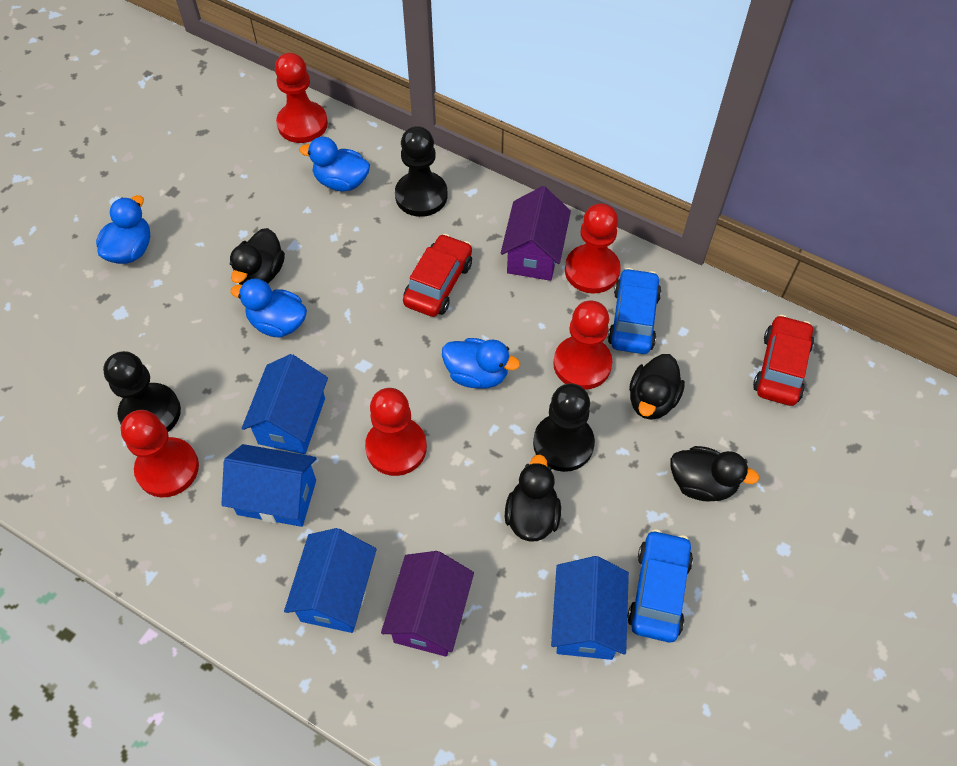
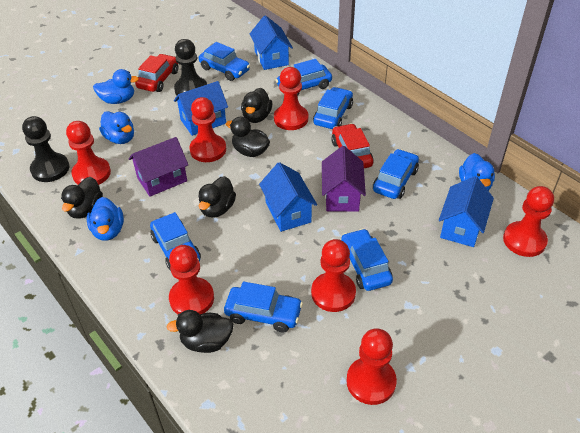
black duck: [230,228,285,285] [505,454,561,542] [629,354,685,420] [671,446,759,502] = 4 -> [61,177,103,219] [167,310,234,353] [198,176,236,218] [226,117,270,157] [241,88,272,123] = 5
black pawn: [103,351,181,432] [395,126,448,217] [533,383,595,472] = 3 -> [22,116,69,182] [174,39,207,96] = 2
blue car: [608,268,661,354] [627,529,693,643] = 2 -> [150,212,201,271] [199,42,250,81] [224,281,303,333] [276,59,332,96] [313,87,353,129] [341,228,393,291] [373,149,419,199] = 7
red pawn: [121,410,199,497] [275,53,328,143] [365,388,427,476] [553,300,613,390] [565,203,621,294] = 5 -> [66,121,111,185] [169,245,214,314] [189,97,226,162] [274,67,308,130] [311,239,356,312] [346,328,397,405] [503,186,554,257] = 7

